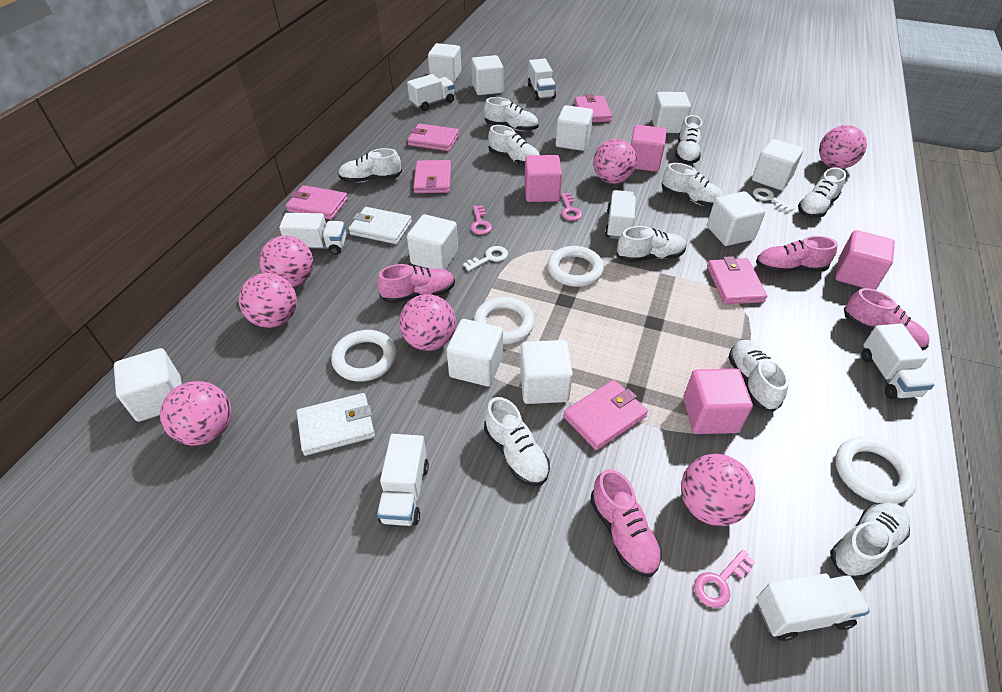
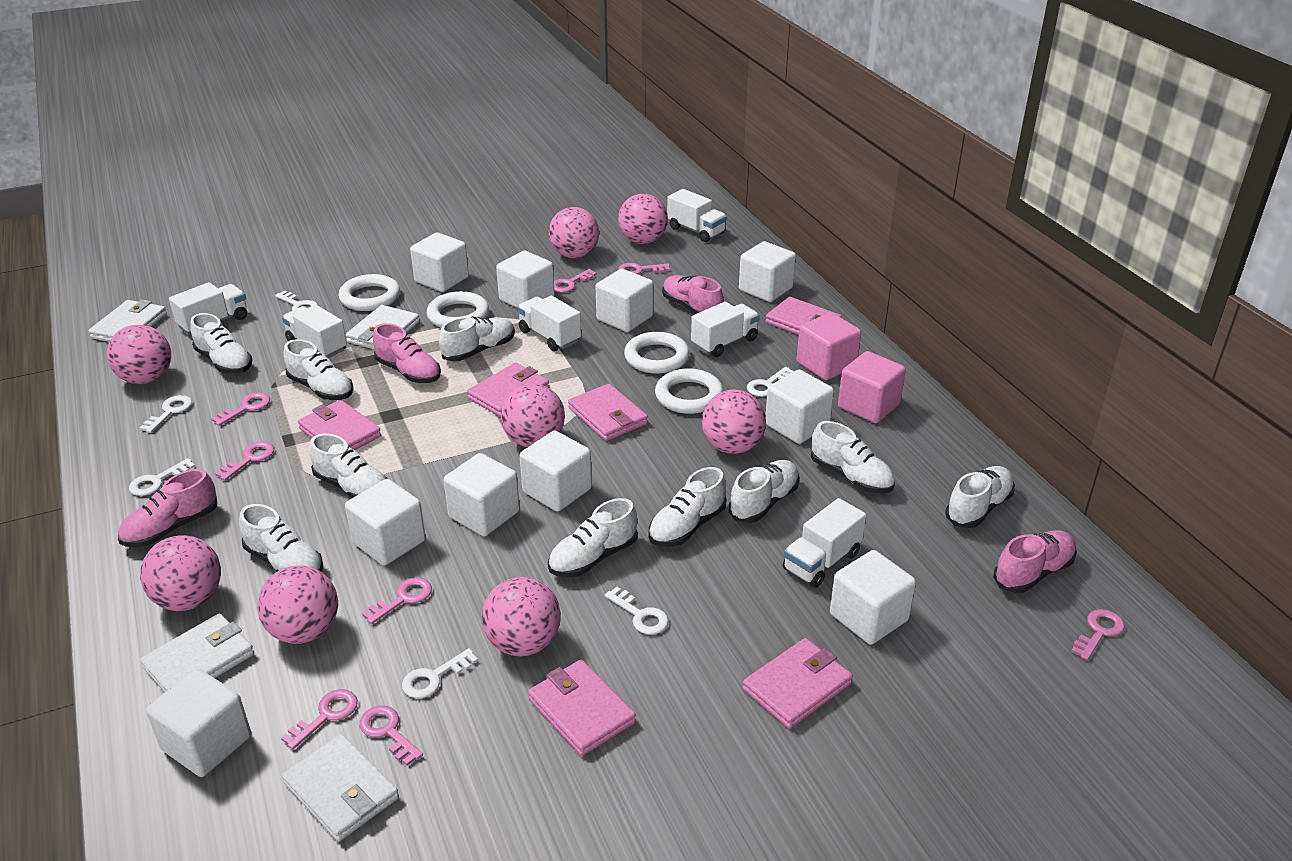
pink ball: [160,381,231,445] [239,273,297,328] [259,236,314,287] [399,294,456,351] [593,139,637,184] [681,454,756,526] [819,125,867,169] = 7 -> [107,325,171,384] [140,535,221,611] [257,565,338,644] [482,577,561,656] [501,384,565,447] [549,207,599,258] [618,194,668,244] [702,389,766,454] = 8
pink cube: [524,155,562,202] [631,125,667,172] [683,368,753,434] [835,230,895,290] = 4 -> [796,313,861,380] [838,351,906,423] = 2
pink key: [470,205,492,235] [561,193,582,221] [694,550,756,608] = 3 -> [211,393,270,426] [215,441,274,481] [281,689,358,750] [359,705,423,766] [362,577,432,624] [554,269,597,293] [618,263,670,274] [1071,609,1124,660] = 8
white key: [463,246,508,271] [753,188,794,213] = 2 -> [129,458,195,496] [140,395,192,433] [275,291,318,311] [402,648,478,698] [605,587,668,635] [747,367,794,397] = 6
white truck: [279,213,346,255] [377,434,429,526] [407,74,455,111] [528,58,556,101] [605,190,636,239] [757,573,870,641] [862,324,934,399] = 7 -> [169,282,247,334] [282,305,347,358] [517,296,581,351] [667,189,727,242] [691,302,760,357] [783,498,866,588] = 6
white wallet: [297,393,375,456] [349,207,412,244] = 2 -> [88,300,167,342] [140,614,254,692] [282,734,399,842] [346,305,420,350] = 4

